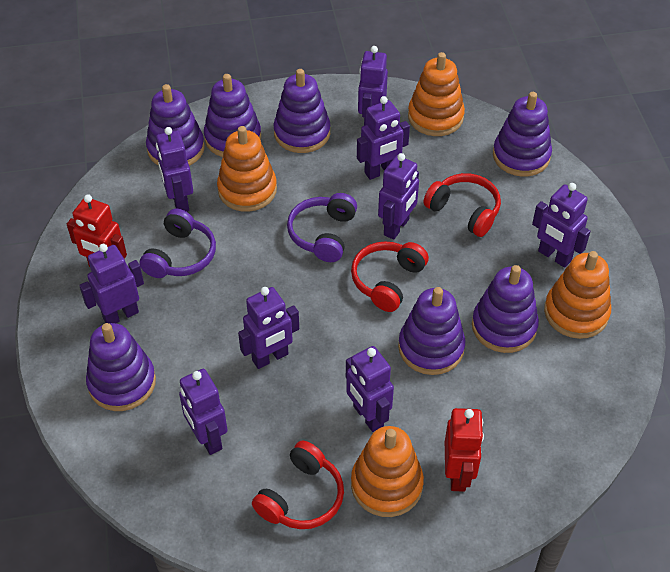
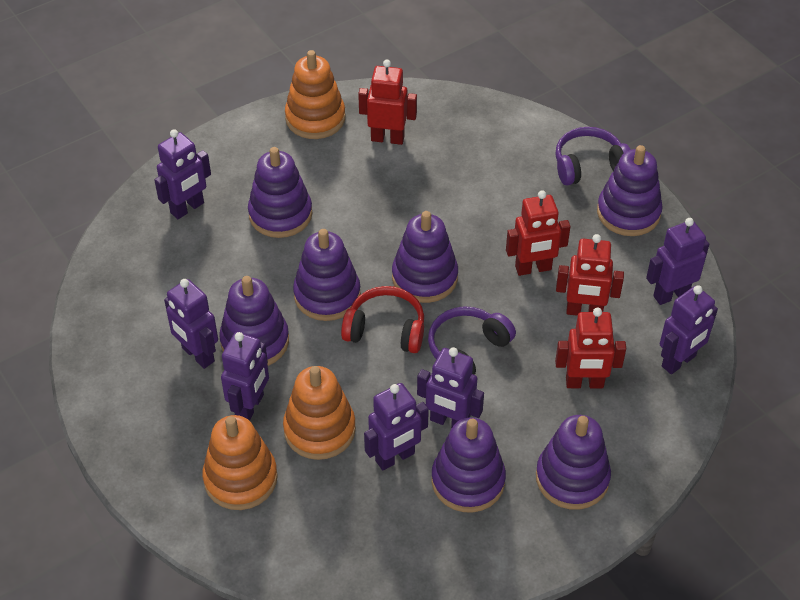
orange stacking toy: [217,126,277,212] [351,426,424,517] [408,52,465,136] [544,251,611,339] = 4 -> [202,415,278,510] [283,366,356,460] [285,50,345,139] = 3
purple robot: [79,244,144,323] [156,127,193,212] [179,369,228,455] [238,287,299,369] [346,346,394,432] [357,96,410,180] [358,46,388,125] [378,153,419,240] [532,183,590,268] = 9 -> [154,129,211,219] [164,279,218,369] [221,332,269,421] [364,383,429,471] [417,347,484,428] [646,218,709,305] [660,285,718,374] = 7
red headphones: [252,440,344,529] [351,242,429,312] [423,173,501,237] = 3 -> [341,286,424,353] = 1
red robot: [67,194,127,267] [445,408,484,492] = 2 -> [358,59,417,145] [506,190,571,276] [555,308,626,388] [556,234,624,316] = 4

